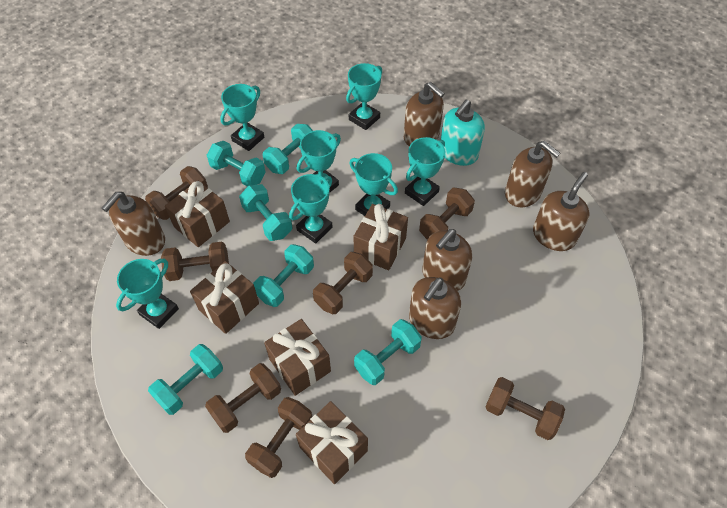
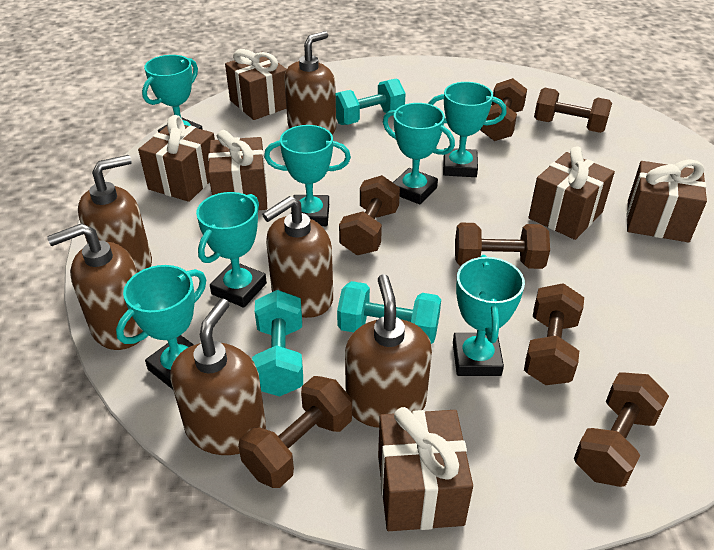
brown gift: [165,181,230,247] [190,261,259,334] [264,319,331,396] [296,401,368,484] [353,204,408,270] = 5 -> [138,115,215,202] [208,130,267,210] [225,49,287,120] [378,407,473,531] [529,147,615,240] [627,159,707,243] = 6
turquoise dumbbell: [148,344,223,415] [207,141,266,187] [239,184,293,241] [253,244,314,307] [263,124,313,174] [354,319,422,385] = 6 -> [252,290,303,396] [336,78,406,125] [337,281,441,344] = 3
turquoise soap dispenser: [441,100,485,166] = 1 -> none = 0

